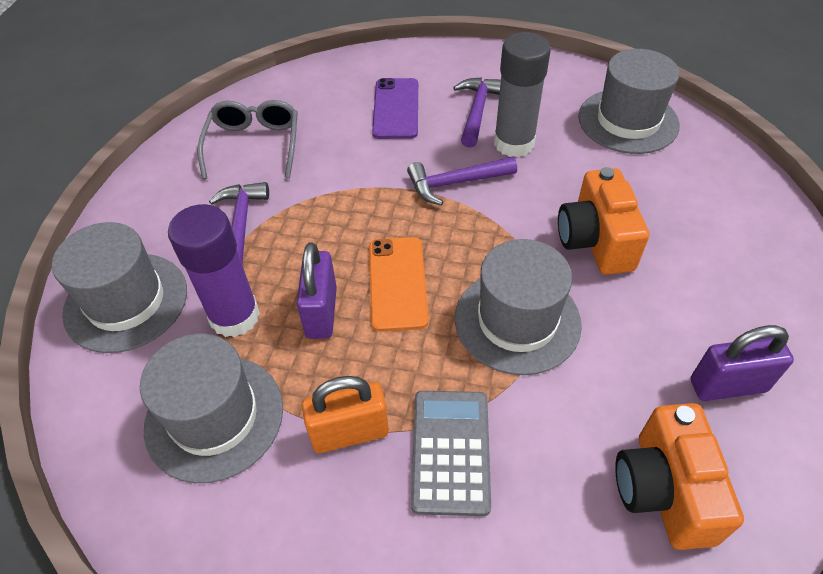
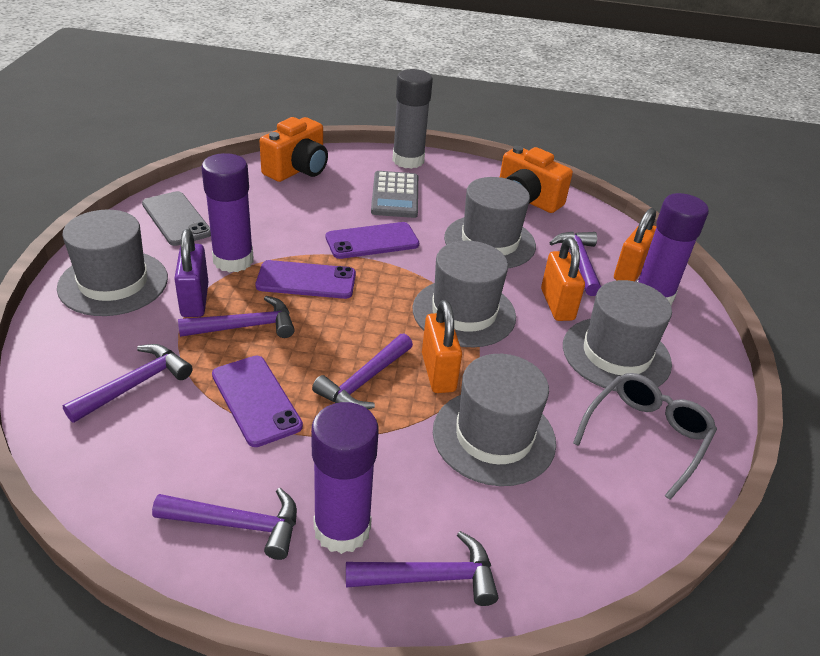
grey hat: [52,222,187,353] [140,333,283,483] [455,239,582,375] [578,49,680,154] = 4 -> [57,210,168,316] [413,241,516,347] [433,354,556,486] [444,177,536,268] [563,280,672,391] = 5
grey phone: none = 0 -> [142,191,211,246] = 1
orange padlock: [302,376,389,453] = 1 -> [422,300,462,393] [541,238,585,321] [614,208,657,281] = 3
orange phone: [369,237,429,332] = 1 -> none = 0
purple glue stick: [168,204,260,337] = 1 -> [201,153,254,273] [311,402,379,554] [637,193,709,306] = 3
purple hammer: [209,182,269,264] [407,157,517,205] [453,77,501,148] = 3 -> [63,344,193,423] [152,488,297,560] [178,296,295,338] [312,333,413,409] [346,531,498,606] [549,232,601,296] = 6
purple padlock: [297,242,337,339] [691,325,794,401] = 2 -> [174,229,209,317] = 1
purple phone: [372,78,418,139] = 1 -> [212,356,303,447] [255,260,356,299] [326,222,419,259] = 3

